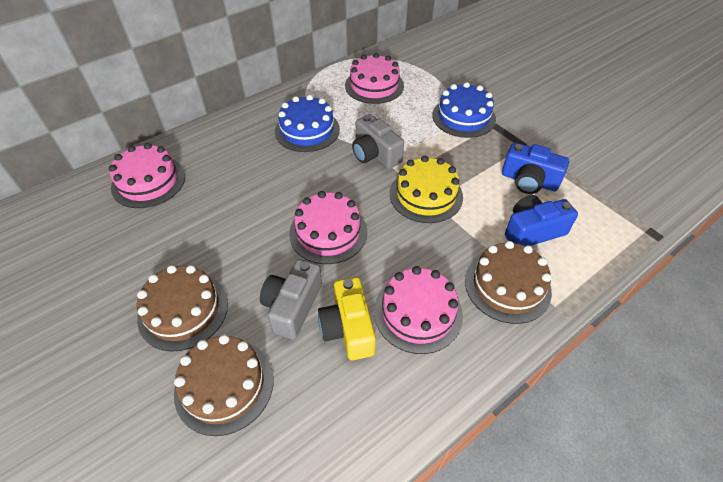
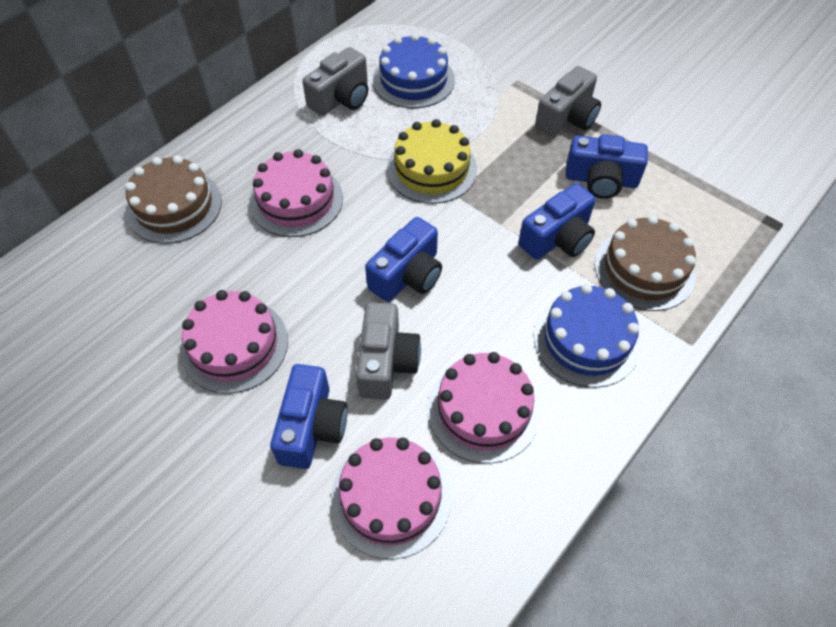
blue camera: [502,143,569,194] [505,195,578,246] = 2 -> [270,364,348,469] [365,217,442,302] [518,183,596,260] [566,134,648,199] = 4
brown cake: [137,265,228,351] [174,334,273,436] [465,241,552,324] = 3 -> [125,155,222,244] [595,216,696,311] = 2
grey camera: [260,259,322,340] [352,114,404,169] = 2 -> [302,47,368,116] [356,302,421,400] [535,66,601,137] = 3
yellow camera: [318,277,376,360] = 1 -> none = 0

